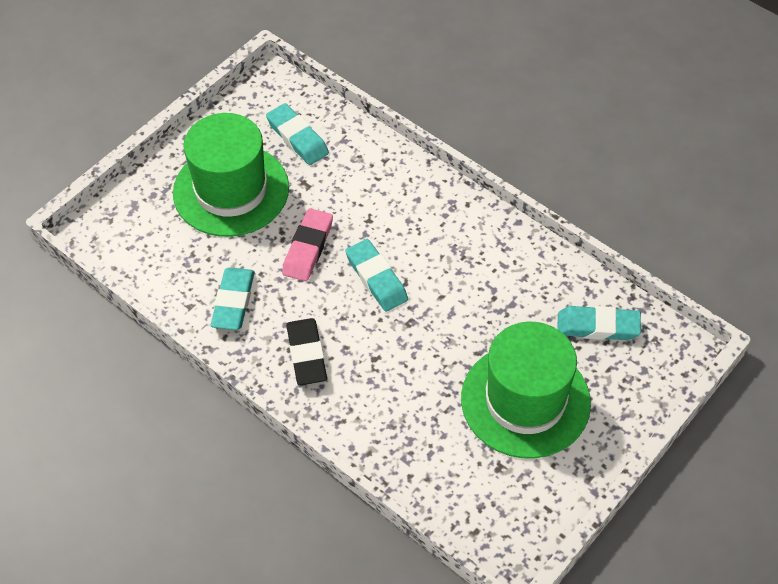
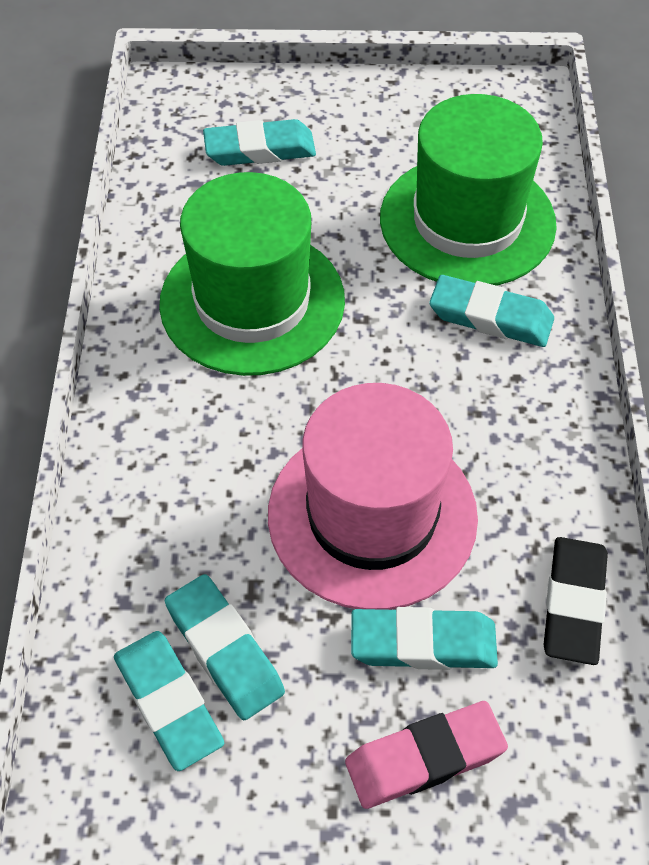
pink hat: none = 0 -> [268,383,478,610] = 1
turquoise eraser: [211,267,255,330] [266,103,329,165] [345,239,408,312] [557,306,641,340] = 4 -> [114,631,224,771] [165,574,285,720] [203,119,316,166] [351,607,498,670] [429,275,554,347] = 5

